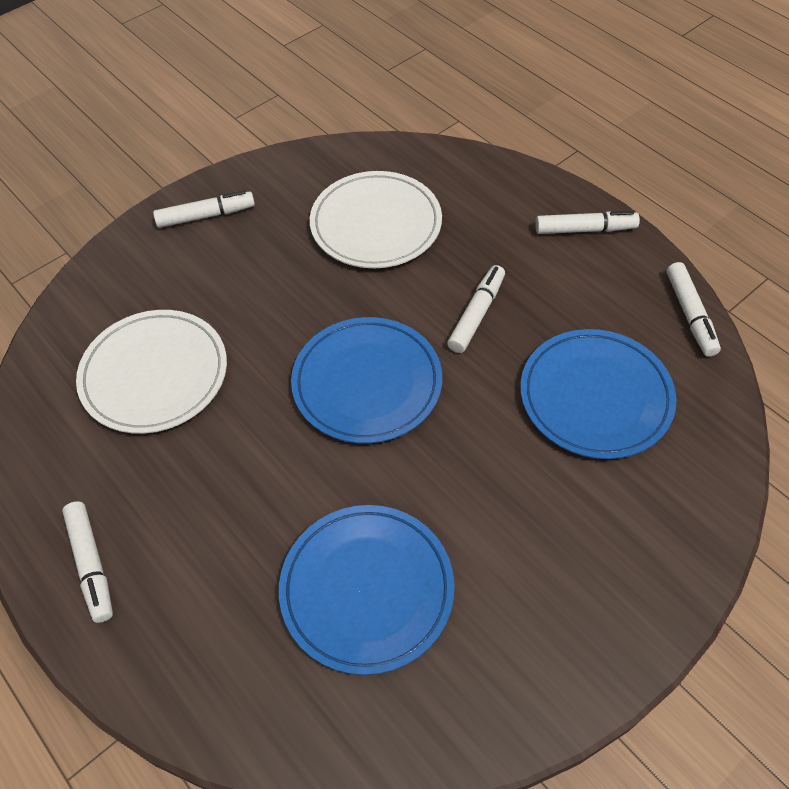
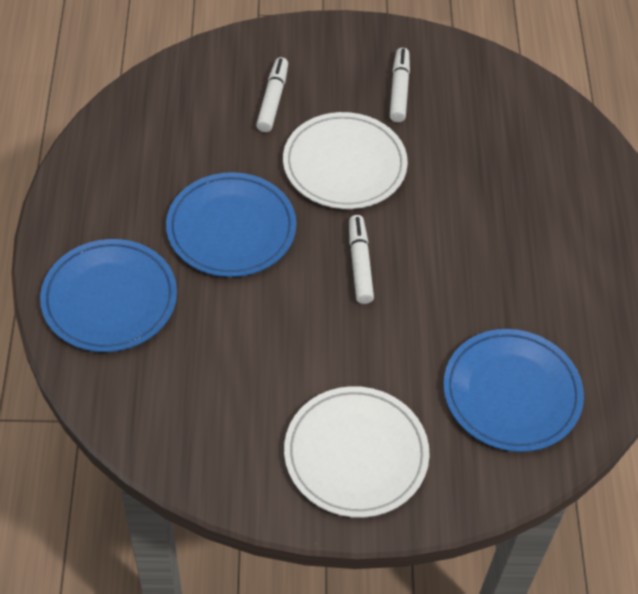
white marker: [62,501,113,623] [153,191,255,228] [447,265,505,353] [535,211,640,234] [666,262,721,357] = 5 -> [256,57,288,132] [349,215,374,304] [390,48,410,122] = 3

